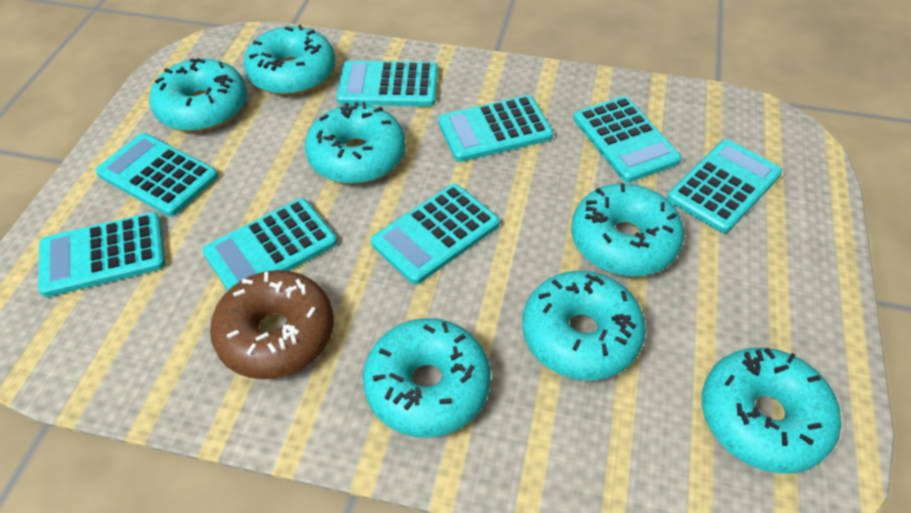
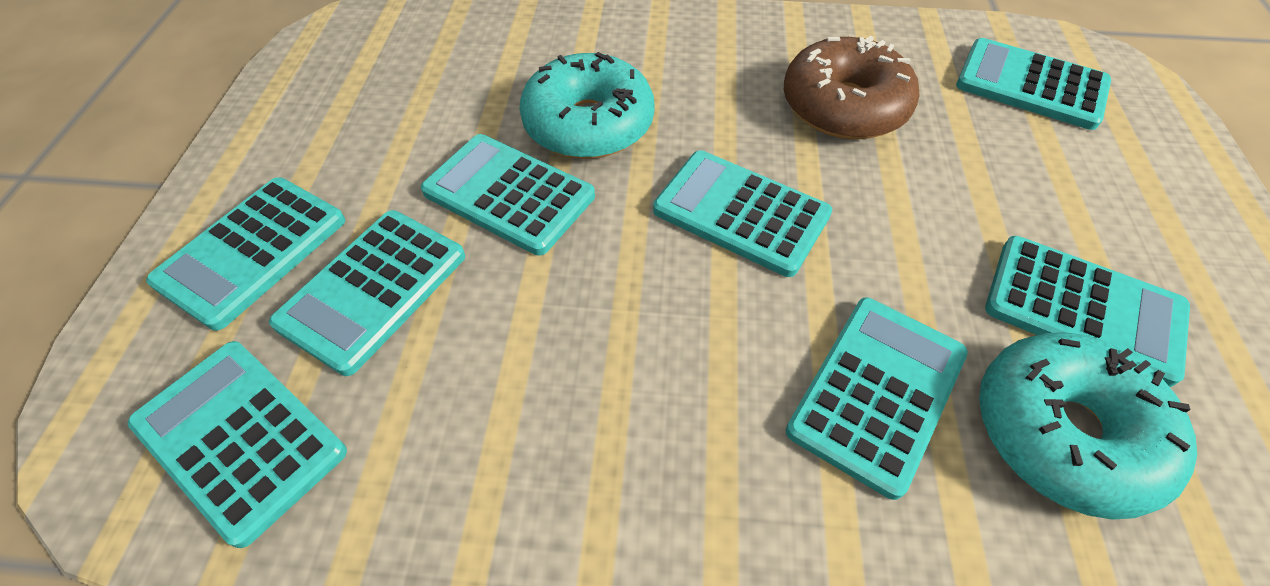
turquoise donut: [149,58,247,132] [244,25,335,95] [305,102,406,184] [363,318,491,438] [522,271,646,381] [571,183,684,277] [702,348,841,473] = 7 -> [520,52,655,159] [979,332,1197,520] = 2

